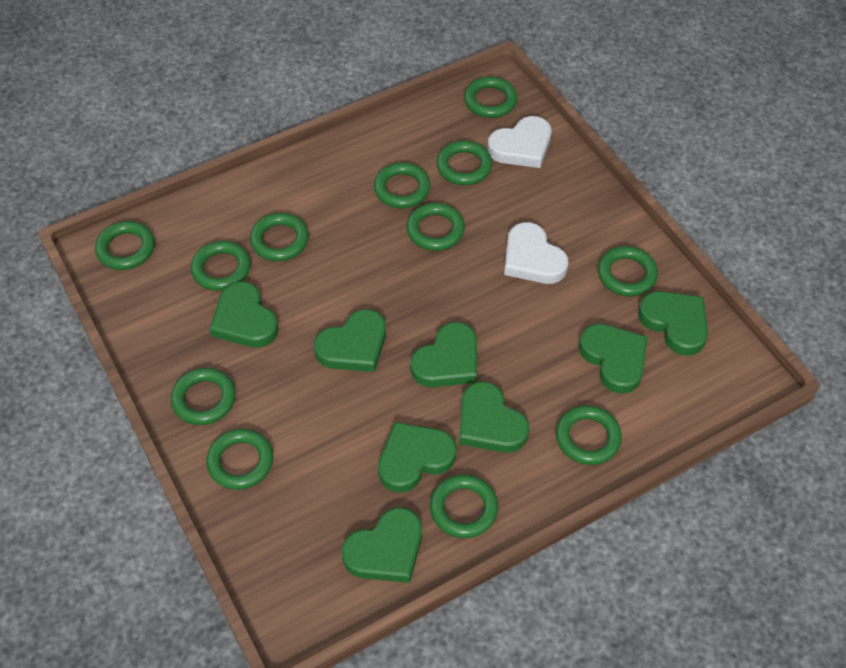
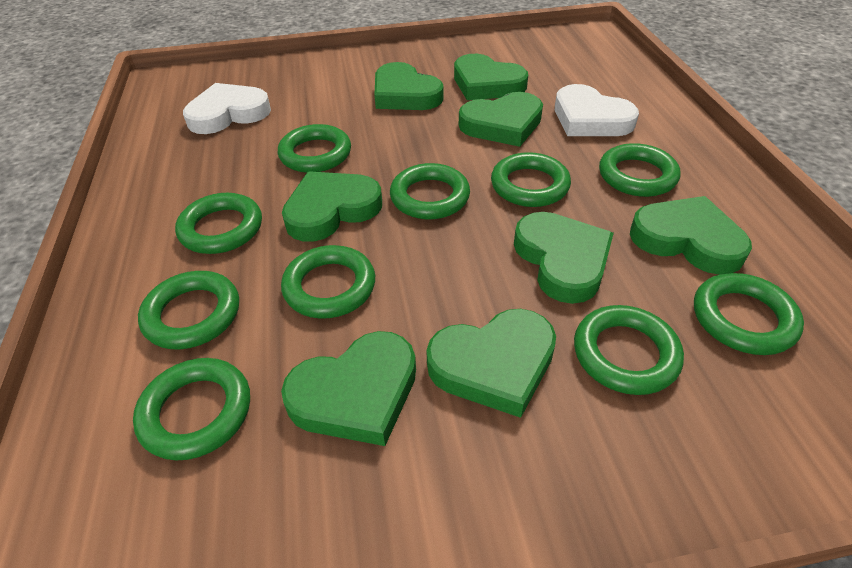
green ring: [95,221,155,270] [171,368,236,425] [191,241,251,291] [206,429,273,490] [250,213,309,261] [374,163,431,208] [406,203,465,251] [430,474,498,538] [436,141,492,185] [464,77,518,118] [556,405,622,465] [598,246,658,297] = 12 -> [133,358,250,460] [138,271,239,349] [175,193,262,254] [278,124,351,173] [281,245,375,319] [390,163,470,219] [491,152,571,207] [574,305,684,395] [599,143,680,197] [694,273,804,355] = 10

